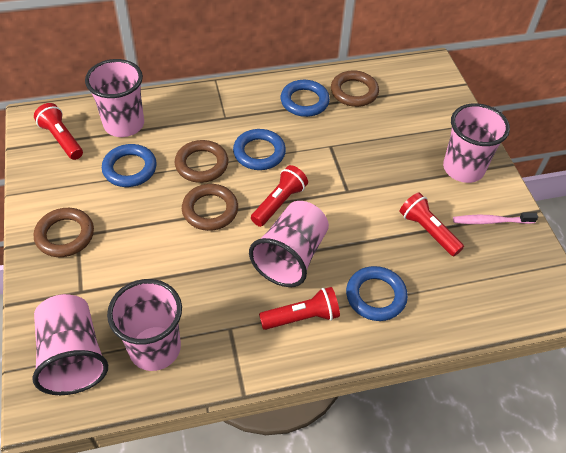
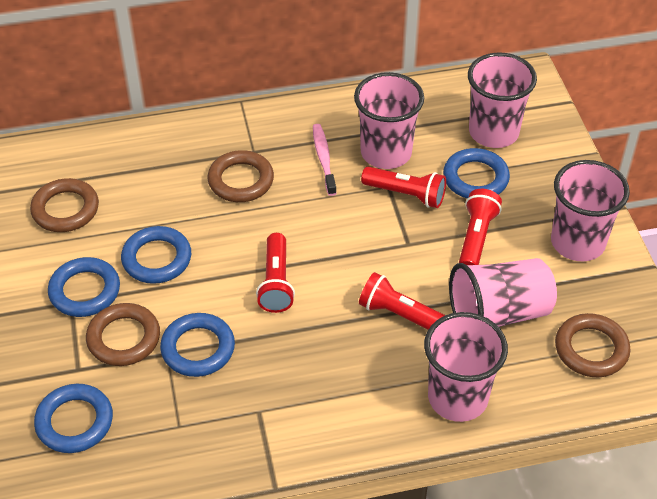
blue ring: [102,144,157,187] [233,129,286,170] [281,80,330,117] [346,266,408,321] = 4 -> [34,384,113,453] [48,257,120,317] [121,226,191,284] [160,313,235,377] [443,148,510,199] = 5

